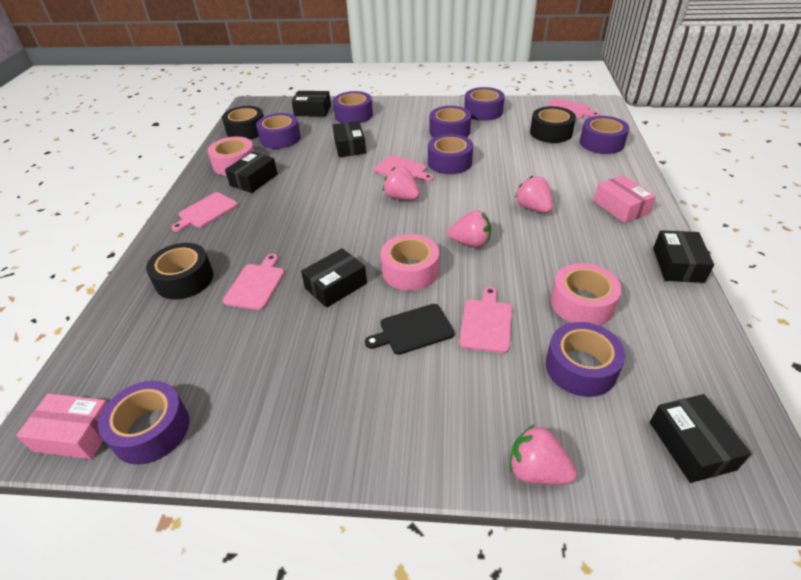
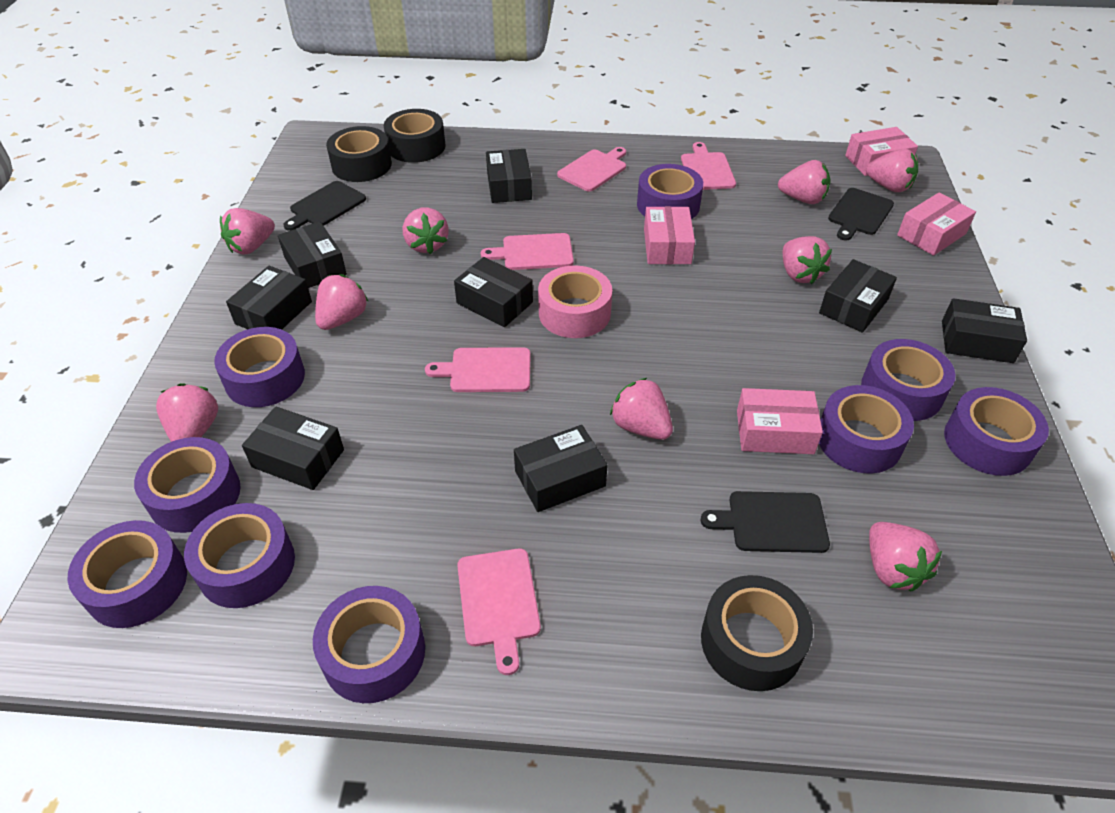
black box: [225,152,278,193] [292,91,331,117] [301,248,367,308] [333,121,366,157] [650,394,751,483] [653,230,714,283] = 6 -> [226,266,312,329] [242,406,344,490] [278,221,347,288] [454,257,533,327] [486,149,532,203] [514,425,608,512] [819,259,897,333] [942,298,1027,363] = 8
black cutting board: [365,304,455,355] = 1 -> [283,181,366,231] [701,491,830,553] [828,188,894,240] = 3
pink box: [16,394,107,459] [594,175,656,223] = 2 -> [644,206,695,264] [737,388,823,454] [845,127,918,176] [897,193,976,256] = 4
pink strawberry: [383,167,420,200] [448,210,491,248] [510,424,577,485] [515,176,553,213] = 4 -> [156,383,218,442] [220,208,275,254] [315,274,369,330] [403,207,449,254] [610,378,673,440] [778,160,830,204] [783,236,832,284] [866,149,918,192] [869,522,942,592] = 9
pink tape: [208,137,254,176] [381,234,439,291] [551,263,622,325] = 3 -> [538,266,612,338] = 1
purple tape: [98,381,189,465] [256,113,301,149] [333,91,373,123] [428,134,473,174] [430,106,471,138] [464,87,505,121] [546,322,625,397] [580,116,629,154] = 8 -> [67,520,187,628] [134,437,241,533] [184,503,295,608] [214,327,305,407] [313,586,425,703] [637,164,703,219] [819,385,914,474] [861,339,956,421] [944,387,1049,476] = 9

